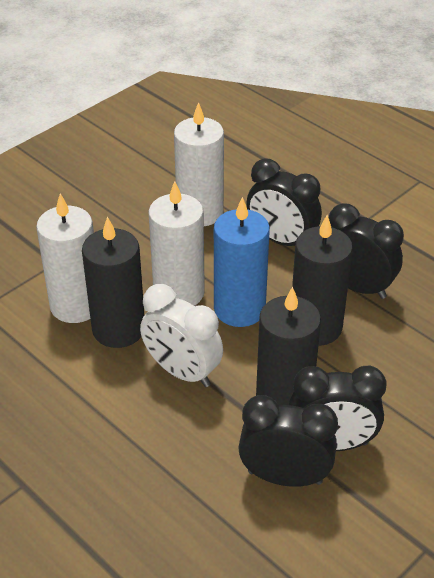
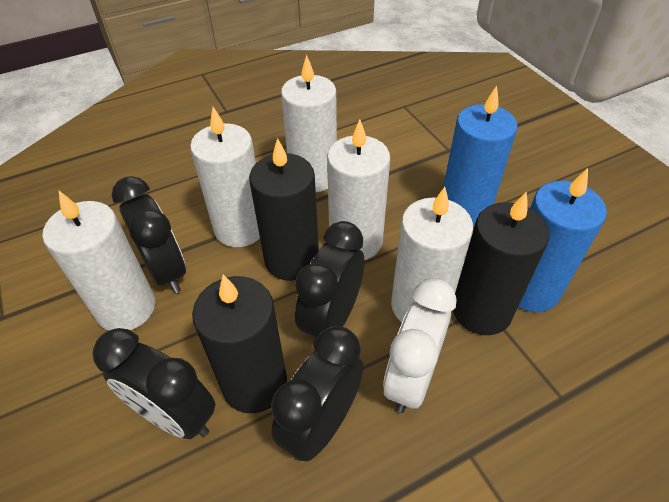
blue candle: [214,197,270,327] = 1 -> [443,86,518,226] [518,168,607,312] = 2
white candle: [36,194,94,323] [149,181,205,306] [174,102,224,226] = 3 -> [42,191,156,331] [190,107,260,247] [281,54,337,192] [327,119,390,260] [391,187,473,322] = 5

